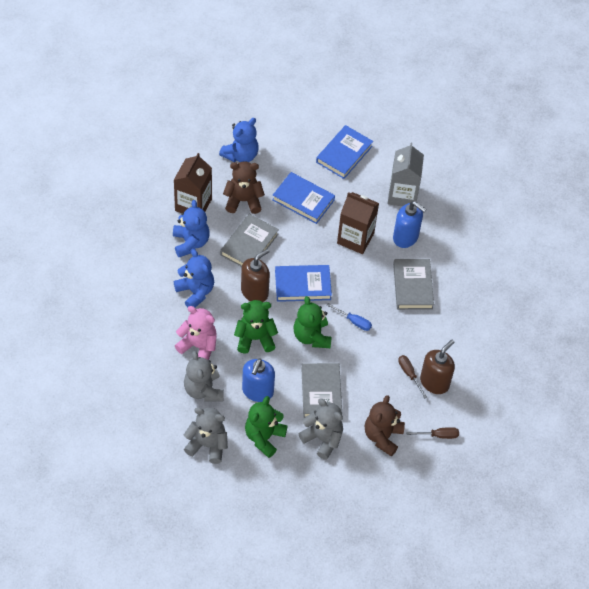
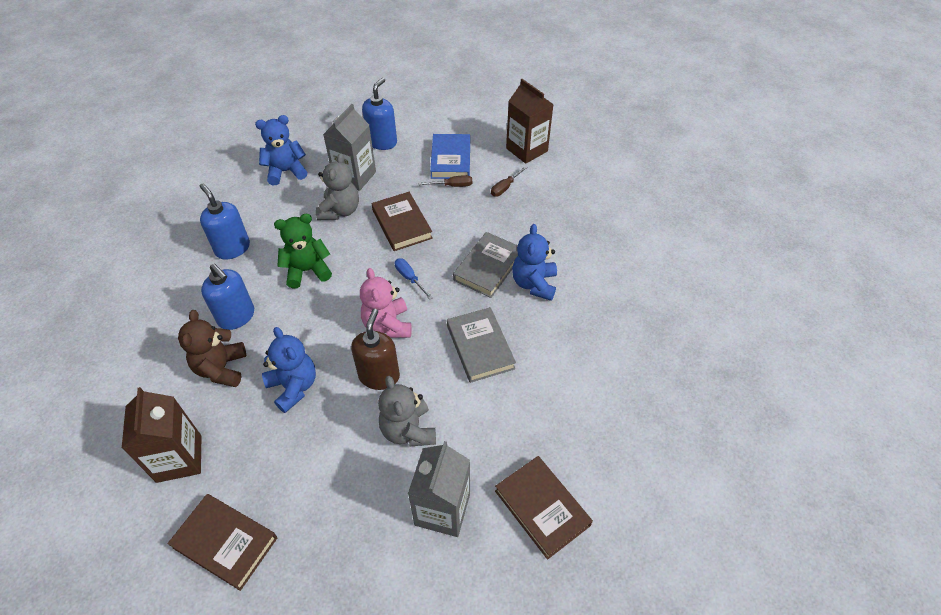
blue book: [272,172,335,224] [275,265,332,302] [316,125,373,179] = 3 -> [430,134,470,179] = 1
blue soap dispenser: [242,358,275,402] [393,201,426,248] = 2 -> [200,183,250,260] [201,264,254,330] [362,78,397,150] = 3
brown book: none = 0 -> [167,494,277,591] [372,192,433,251] [495,456,593,560] = 3
brown soap dispenser: [241,248,270,302] [420,339,455,394] = 2 -> [351,309,400,390] = 1
brown teddy bear: [223,161,265,214] [365,395,405,456] = 2 -> [178,310,246,387] = 1
green teddy bear: [234,300,278,354] [245,396,288,458] [293,296,332,348] = 3 -> [274,214,332,288] = 1
grey book: [220,214,279,267] [301,363,342,418] [393,259,434,310] = 3 -> [447,307,516,383] [453,232,518,298] = 2
grey carton: [388,143,424,206] = 1 -> [323,104,376,191] [408,441,470,537] = 2
grey teddy bear: [184,351,224,402] [184,407,228,464] [298,399,343,460] = 3 -> [316,153,359,220] [378,376,436,446] = 2

